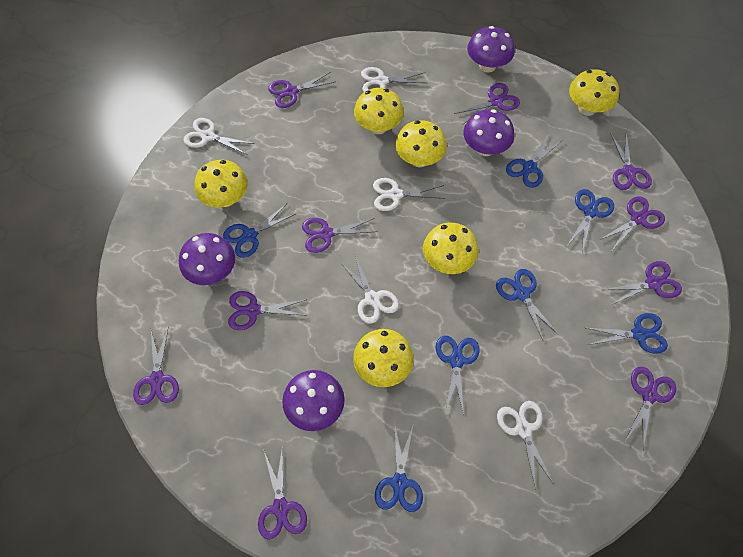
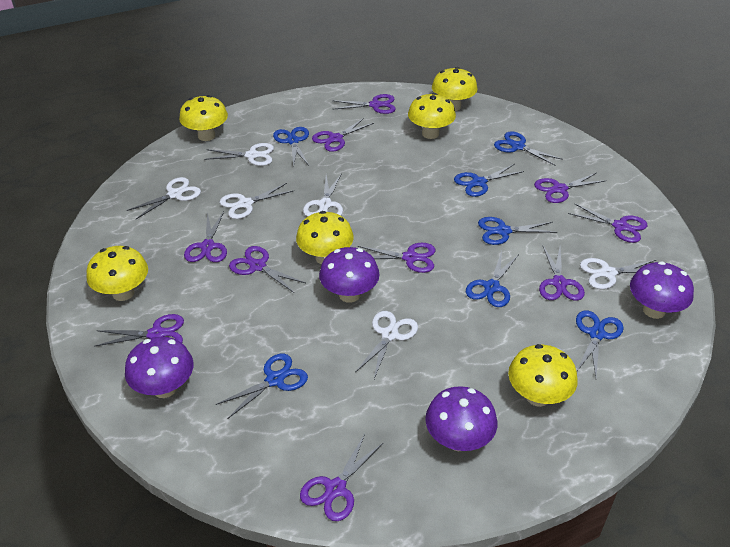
white scissors: [183,118,254,155] [339,256,399,324] [361,67,426,92] [373,178,446,211] [497,401,554,490] = 5 -> [127,177,201,219] [204,143,274,166] [220,183,293,219] [303,175,343,217] [356,311,418,379] [580,258,656,289] = 6

